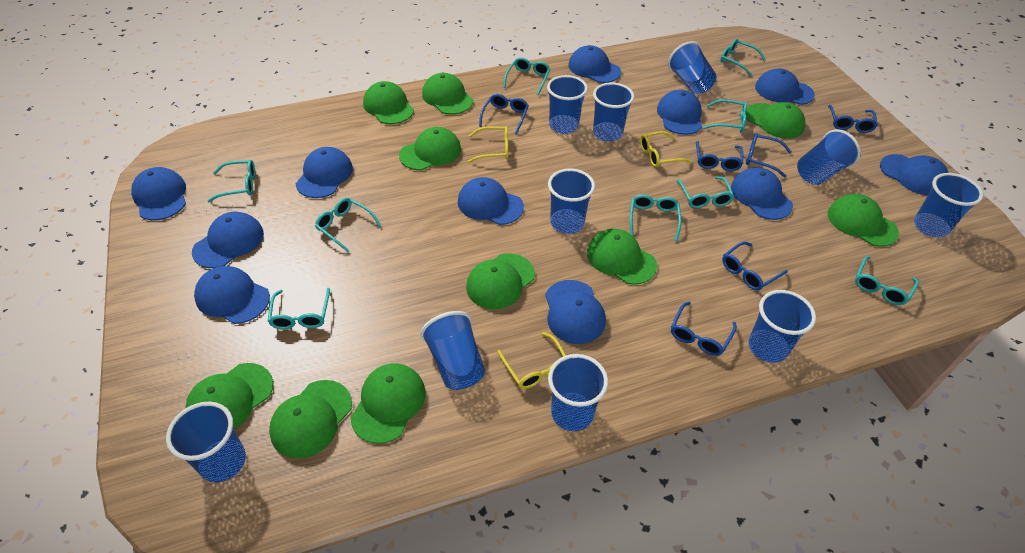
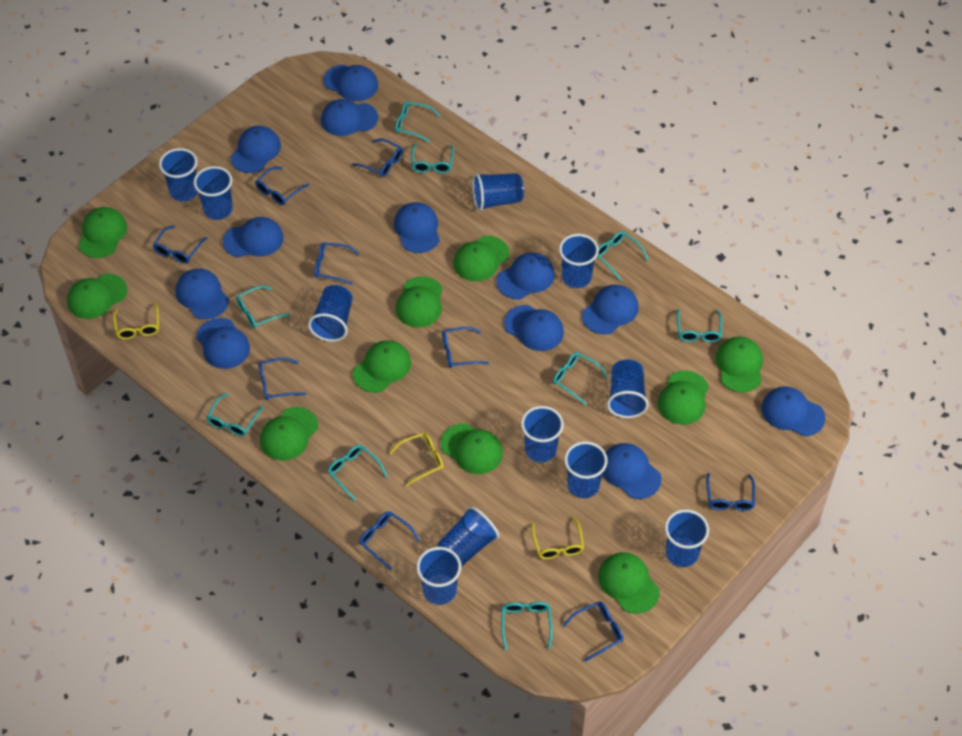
blue cap: [131,167,186,220] [192,212,264,268] [194,266,270,324] [296,147,353,198] [458,177,524,225] [545,280,606,344] [569,45,621,83] [657,90,702,135] [731,167,793,220] [755,69,815,105] [880,154,949,196] = 11 -> [175,269,229,319] [196,318,250,369] [223,217,284,257] [230,126,281,173] [321,99,378,136] [323,65,378,101] [394,202,440,253] [496,253,555,299] [504,305,564,351] [582,285,639,335] [602,443,662,499] [761,386,825,436] = 12
blue cup: [166,402,246,483] [420,311,485,390] [547,75,588,134] [548,169,595,234] [548,354,608,431] [593,82,634,142] [668,41,717,94] [748,290,816,363] [797,129,861,185] [914,173,983,238] = 10 -> [159,148,198,202] [194,166,233,220] [308,285,353,342] [416,547,461,605] [438,506,499,567] [472,173,524,211] [521,406,564,462] [559,234,599,288] [564,441,608,498] [607,359,649,418] [665,509,709,567] = 11
blue glasses: [479,94,529,135] [671,302,737,356] [696,141,743,171] [722,241,788,291] [746,133,792,178] [828,105,878,133] = 6 -> [153,225,207,264] [255,167,309,205] [259,357,306,400] [314,242,360,285] [352,138,403,177] [359,511,420,570] [442,327,489,368] [563,601,624,662] [706,473,755,511] = 9

